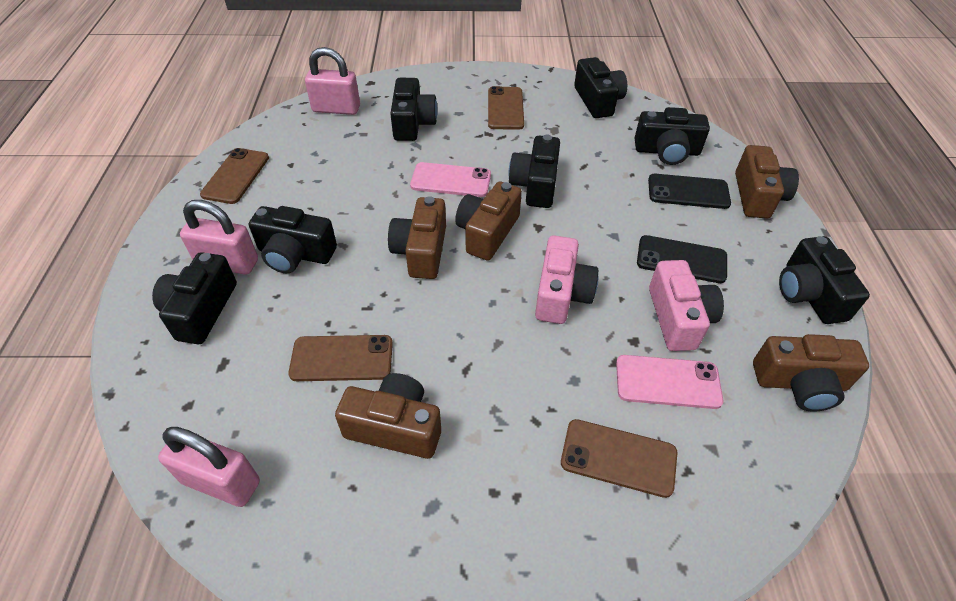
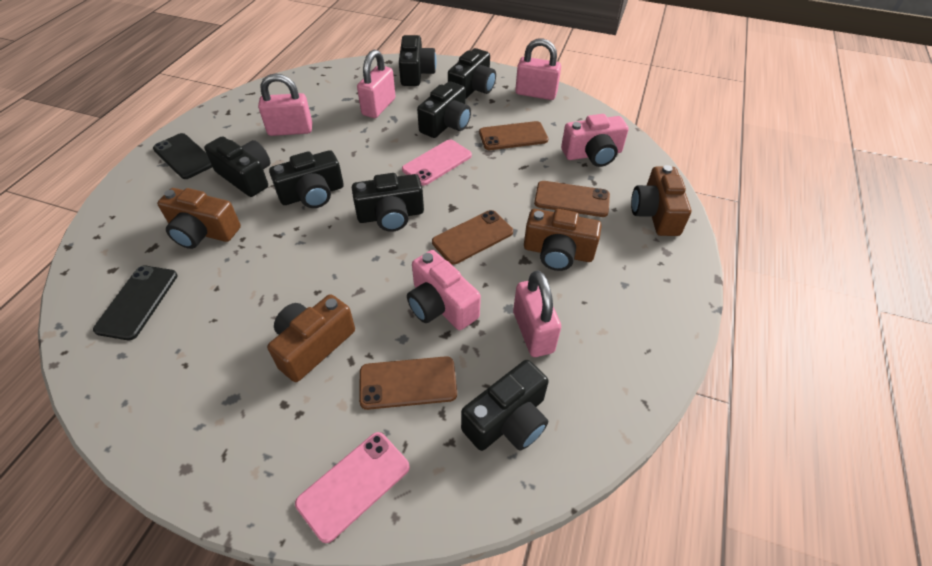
brown camera: [335,373,441,459] [388,196,446,279] [455,181,522,260] [735,145,799,219] [753,334,869,412] = 5 -> [157,188,241,249] [267,294,355,382] [524,209,602,271] [631,165,691,236] = 4
pink padlock: [158,427,260,507] [180,200,258,275] [305,47,360,115] = 3 -> [258,73,312,136] [357,50,395,118] [513,271,561,357] [515,38,561,100] = 4

